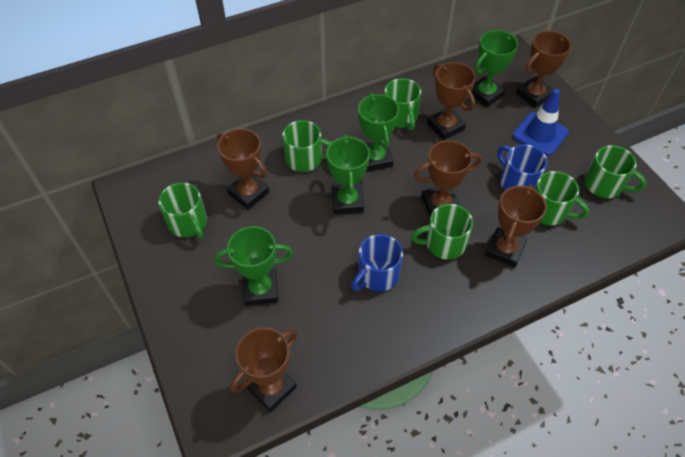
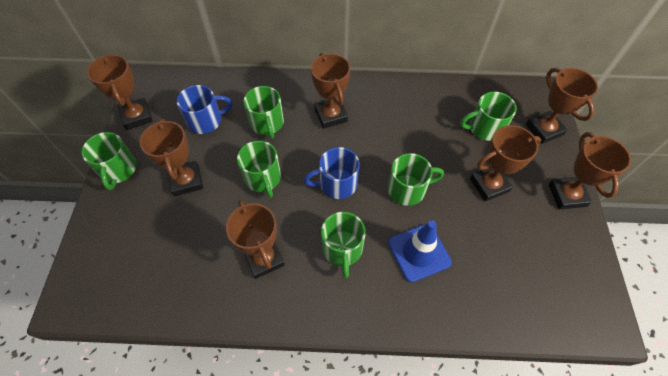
brown trophy: [217,128,269,210] [230,328,298,412] [414,140,482,217] [427,62,476,140] [485,185,547,267] [516,31,571,108] = 6 -> [87,54,153,130] [140,119,203,196] [226,199,285,279] [311,53,351,129] [470,125,541,201] [526,67,598,144] [548,132,631,209] = 7
green trophy: [214,226,293,306] [326,134,370,214] [358,93,399,172] [471,30,518,107] = 4 -> none = 0

